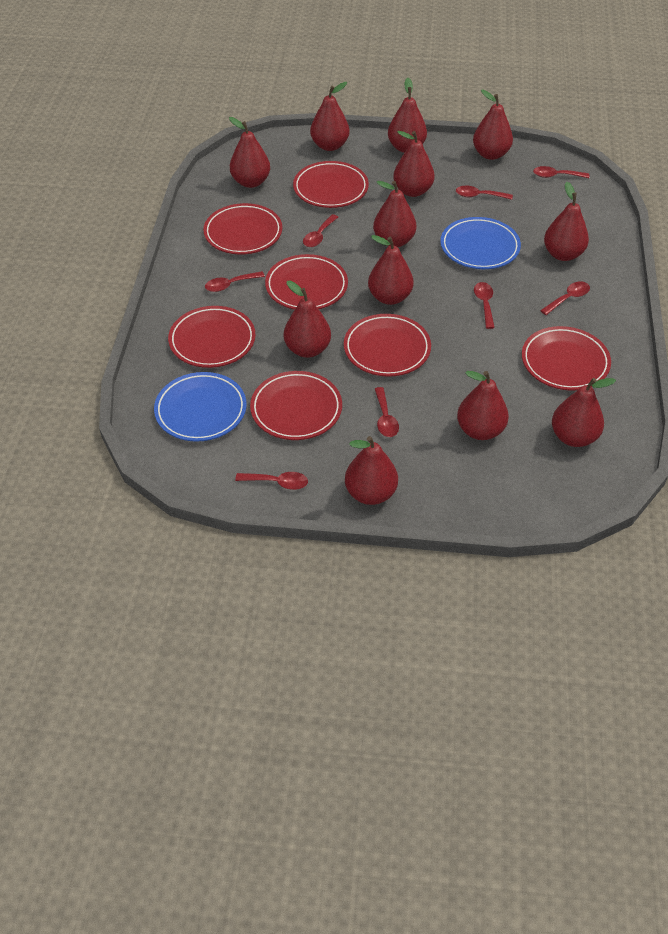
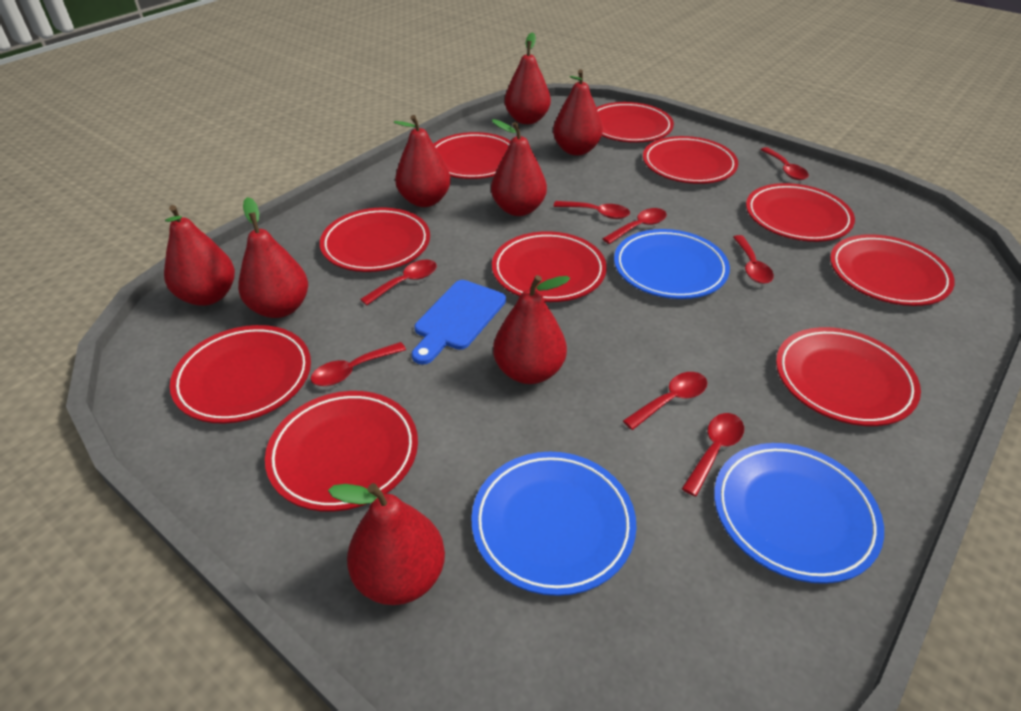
blue cutting board: none = 0 -> [412,280,506,365] = 1
blue plate: [154,372,247,442] [441,217,521,269] = 2 -> [471,452,636,596] [614,229,730,299] [714,443,884,584] = 3
red pear: [229,117,270,188] [284,281,331,358] [310,82,349,151] [345,436,398,505] [368,235,414,305] [373,181,416,247] [388,78,427,153] [393,131,435,197] [457,371,509,440] [473,90,513,160] [544,182,589,261] [552,378,616,447] = 12 -> [164,205,235,306] [238,197,308,318] [328,483,445,605] [394,115,451,207] [491,119,547,216] [493,275,570,384] [505,32,551,124] [553,69,603,155] = 8
red plate: [168,306,256,368] [203,203,282,254] [250,371,342,440] [265,254,348,310] [293,161,369,208] [344,314,431,377] [522,326,611,391] = 7 -> [170,325,311,424] [265,391,418,512] [320,207,430,272] [434,132,511,179] [492,231,607,302] [596,102,674,143] [643,136,738,184] [746,183,855,242] [776,327,921,426] [830,234,955,306] = 10

